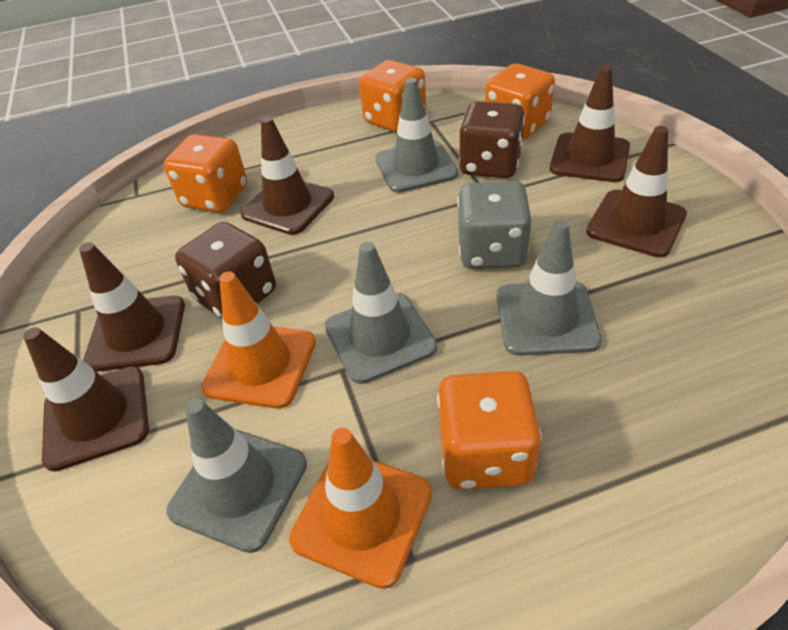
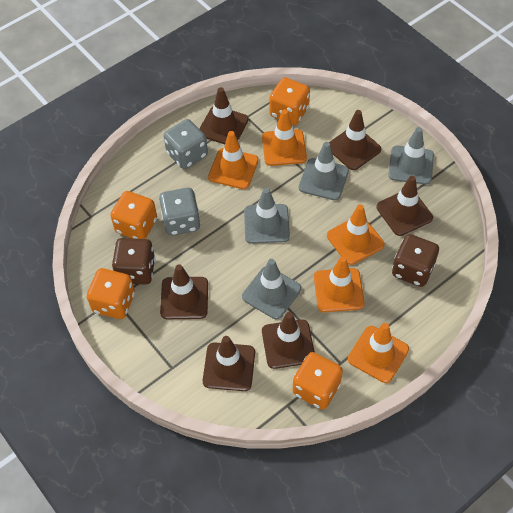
brown traffic cone: [23,327,149,472] [79,242,185,372] [240,116,334,235] [550,66,630,182] [586,126,687,257] = 5 -> [160,264,208,319] [199,87,249,144] [203,336,255,391] [262,312,315,369] [329,110,381,170] [376,176,433,236] = 6
grey dice: [457,181,532,269] = 1 -> [159,188,200,236] [164,119,208,169] = 2
orange traffic cone: [201,272,316,409] [289,428,432,589] = 2 -> [208,131,259,189] [262,109,307,166] [314,256,364,312] [327,204,385,265] [348,323,409,383] = 5

